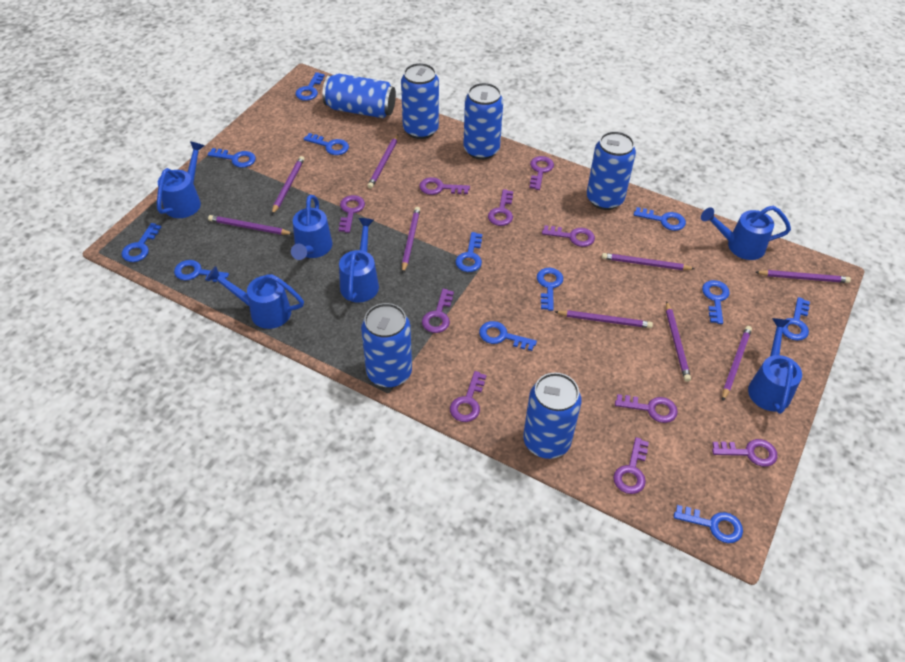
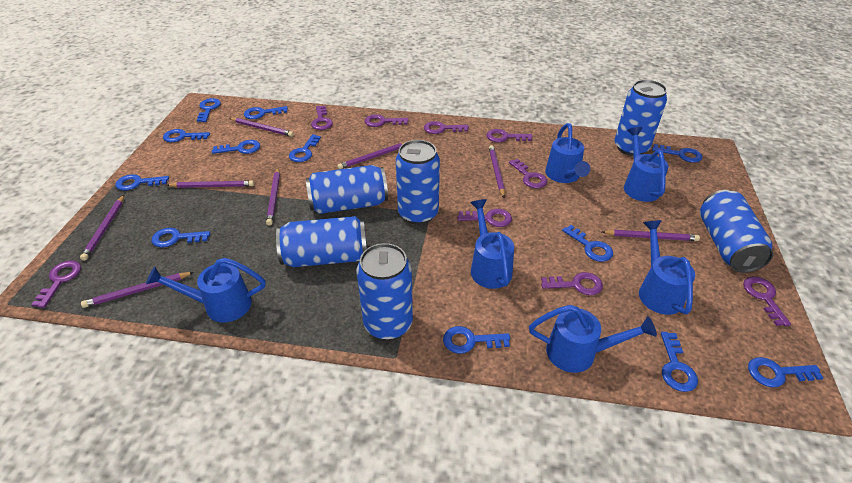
purple key: [339,195,365,233] [419,177,470,195] [422,289,454,333] [450,371,487,422] [488,189,513,226] [529,156,554,190] [542,225,595,247] [613,437,649,494] [615,394,678,423] [712,439,777,467] = 10 -> [31,260,81,308] [311,106,333,130] [365,114,409,127] [424,121,469,134] [457,209,512,227] [486,129,532,142] [509,159,547,188] [541,272,603,295] [743,276,791,326] = 9
purple pencil: [208,215,293,235] [272,156,305,214] [367,134,398,189] [402,207,420,273] [555,310,653,328] [602,253,695,270] [666,301,691,382] [722,326,752,401] [755,270,851,283] = 9 -> [80,195,124,261] [81,272,194,308] [167,180,254,188] [229,118,294,137] [266,168,280,226] [337,143,404,169] [489,145,505,198] [602,230,700,241] = 8

